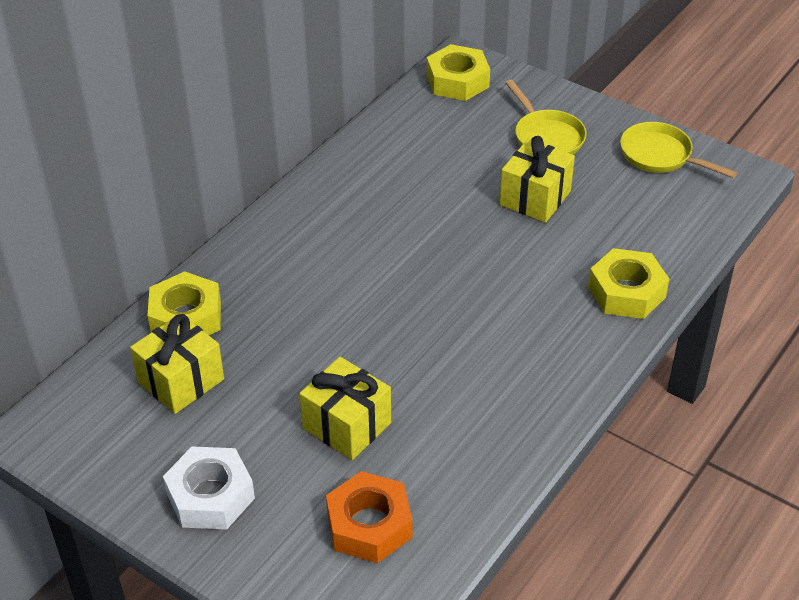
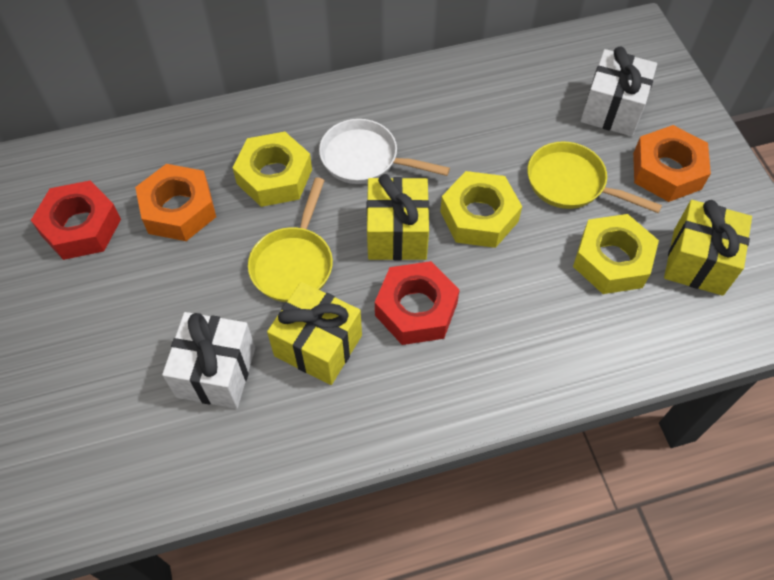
orange nut: [326,471,413,563] = 1 -> [135,164,216,241] [633,125,711,202] = 2
red nut: none = 0 -> [31,181,121,260] [375,261,460,345] = 2
white gift: none = 0 -> [162,312,255,409] [581,46,657,136] = 2
white nut: [163,446,255,529] = 1 -> none = 0
white pan: none = 0 -> [319,119,450,184] = 1

